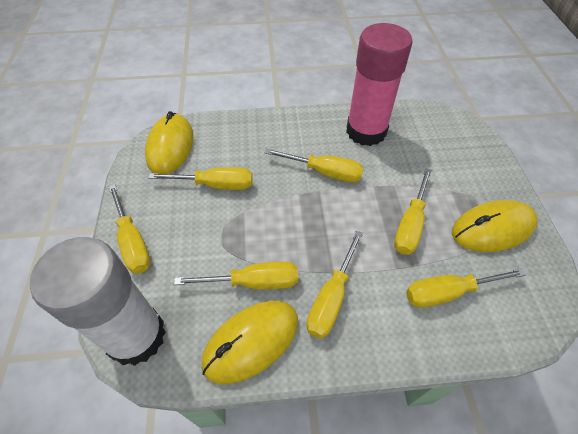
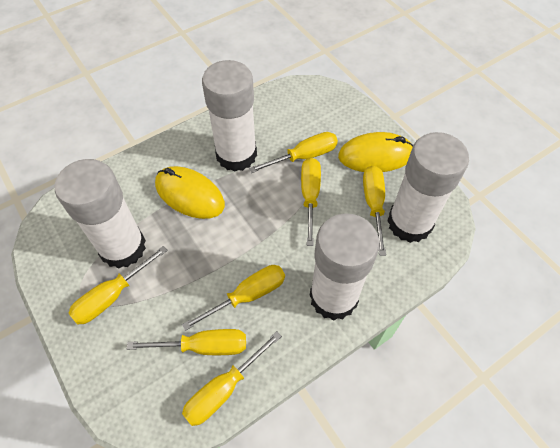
pink glue stick: [346,23,413,146] = 1 -> none = 0
white glue stick: [30,237,166,366] = 1 -> [55,159,146,269] [202,60,257,172] [309,214,380,321] [387,132,469,243] = 4
yellow mouse: [145,111,193,174] [201,301,298,384] [452,200,538,252] = 3 -> [155,166,225,219] [338,132,413,172] = 2

